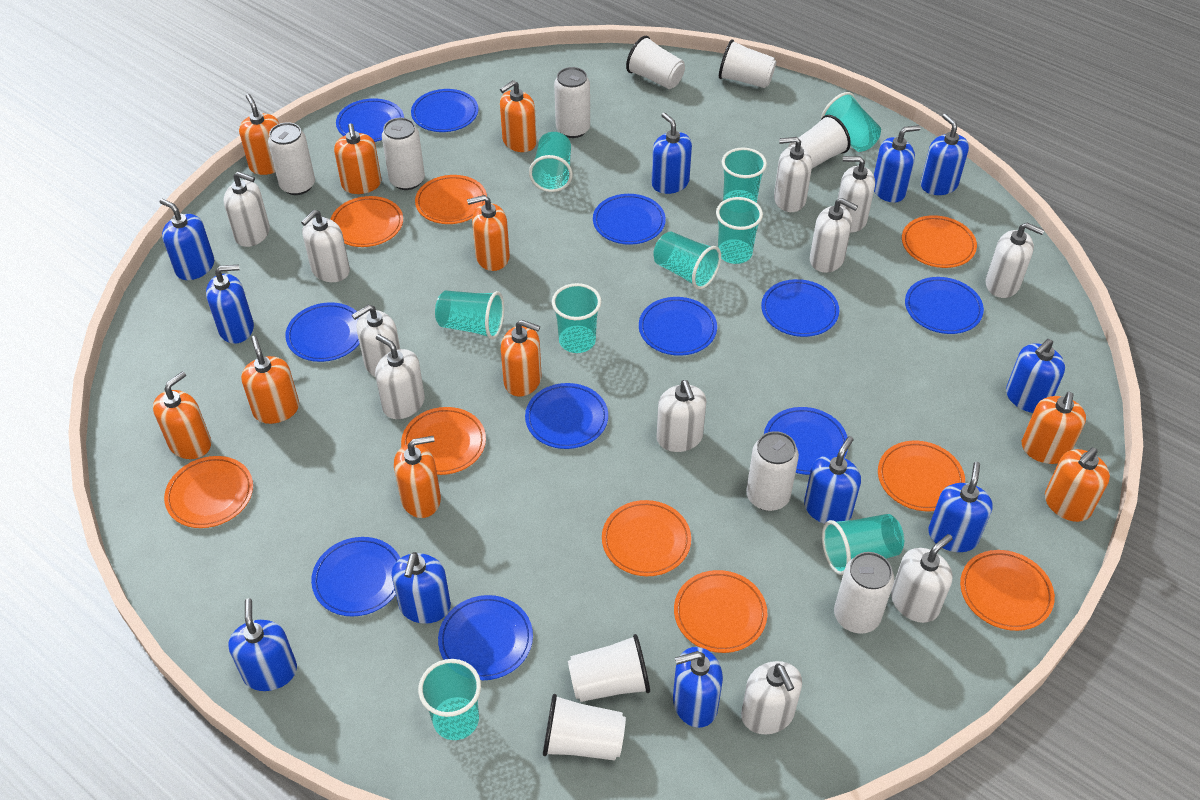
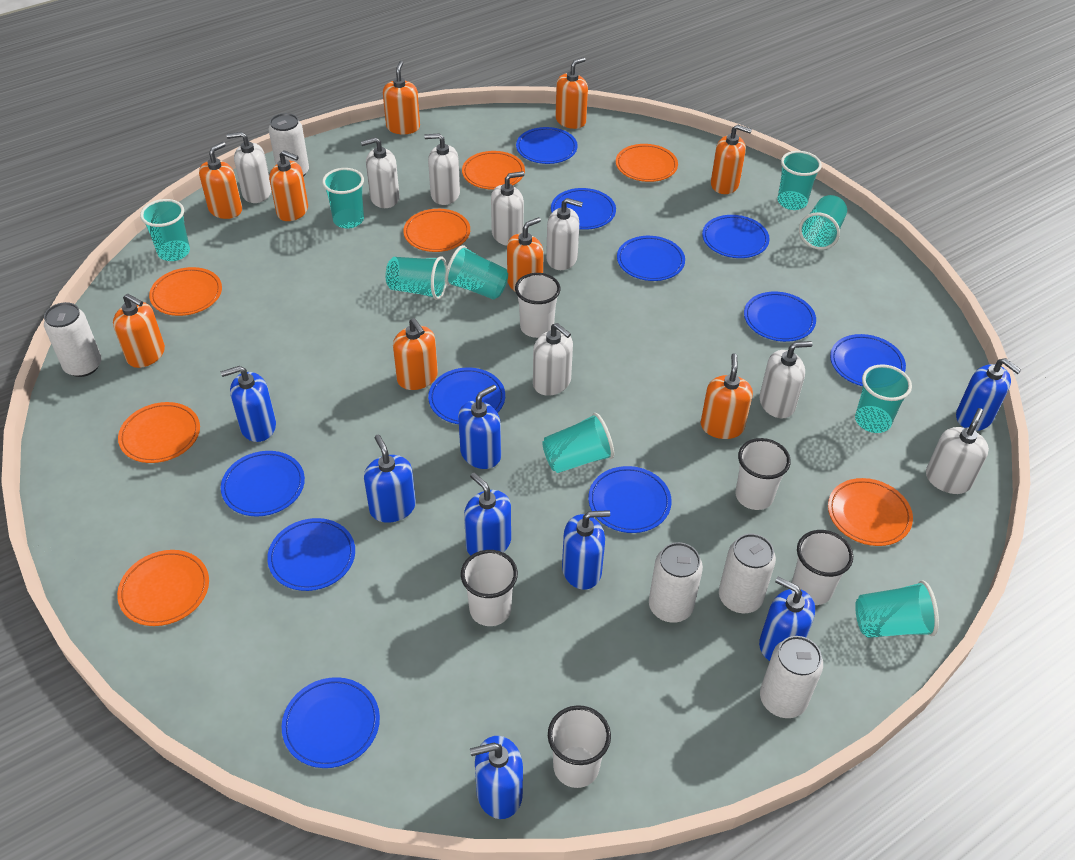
blue soap dispenser: [160,199,214,280] [206,264,254,344] [228,598,297,691] [391,552,451,624] [651,112,692,194] [673,647,723,728] [804,436,861,524] [874,125,920,203] [921,113,969,195] [928,462,993,552] [1006,339,1065,413] = 11 -> [221,366,276,442] [364,435,416,523] [458,385,501,469] [464,473,511,555] [470,736,523,819] [562,510,610,590] [759,577,815,661] [956,358,1021,431] = 8
orange plate: [164,456,253,528] [330,196,403,247] [401,407,486,475] [415,175,487,224] [602,500,691,576] [674,570,767,653] [878,441,965,511] [902,215,977,268] [960,550,1055,631] = 9 -> [117,550,209,626] [118,402,200,463] [149,267,222,316] [403,209,470,252] [462,151,525,190] [616,144,678,182] [828,478,913,546] = 7
orange soap dispenser: [153,371,211,459] [239,94,279,175] [241,336,299,424] [334,123,381,194] [394,436,441,518] [467,195,510,271] [500,80,537,152] [501,320,542,397] [1022,392,1086,464] [1045,447,1110,522] = 10 -> [113,294,165,368] [199,142,242,219] [269,150,308,221] [383,61,420,134] [393,318,438,390] [507,217,544,291] [555,57,588,129] [701,353,753,439] [711,124,752,194] = 9
white soap dispenser: [224,172,270,247] [301,210,350,282] [352,305,400,377] [375,334,425,419] [656,380,706,452] [741,661,802,734] [774,137,812,212] [810,198,858,273] [837,156,875,232] [891,534,953,623] [986,223,1044,298] = 11 -> [227,132,271,203] [361,137,400,208] [424,133,460,205] [491,171,524,246] [533,323,573,396] [546,198,583,270] [759,341,813,418] [926,408,989,494] = 8

